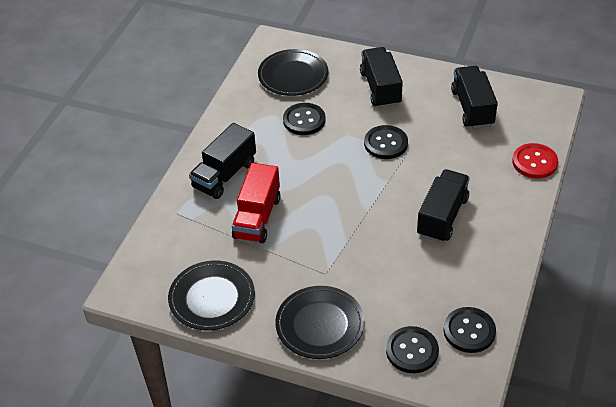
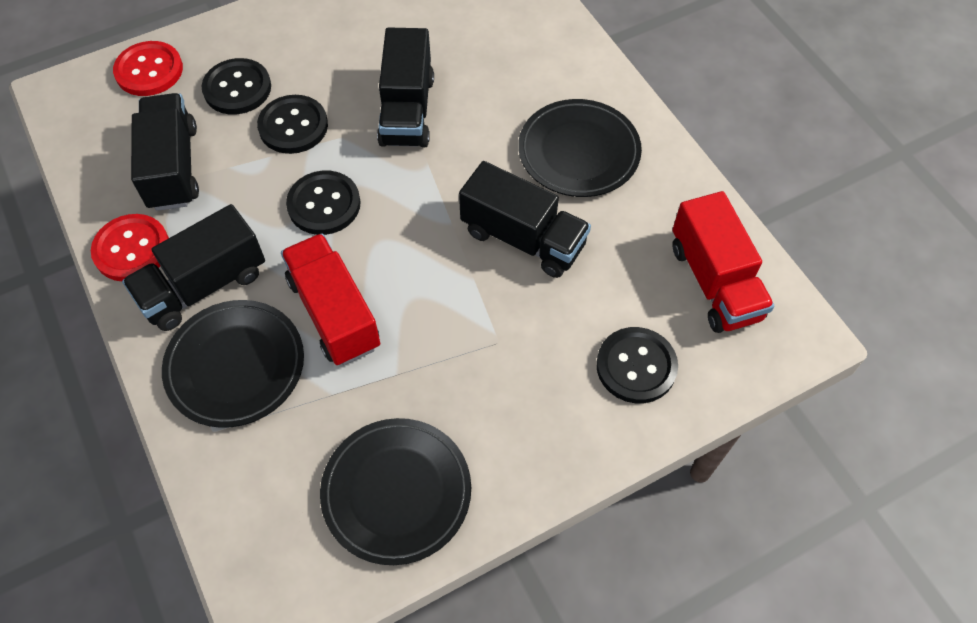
red button: [512,143,558,179] = 1 -> [91,214,169,281] [113,41,183,96] = 2
red truck: [232,163,280,243] = 1 -> [281,233,380,365] [672,191,774,333] = 2

